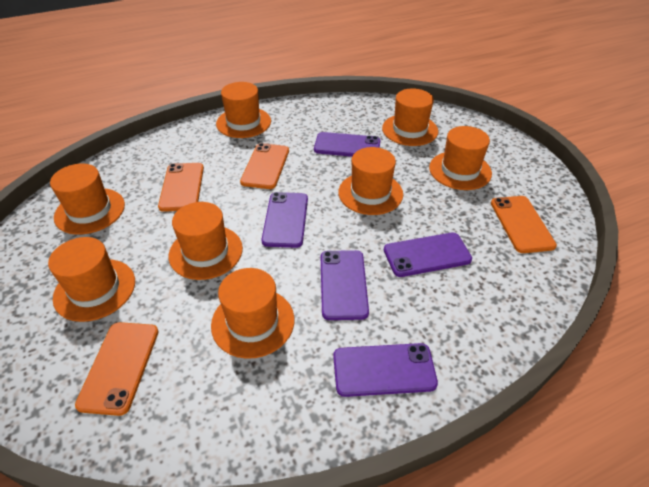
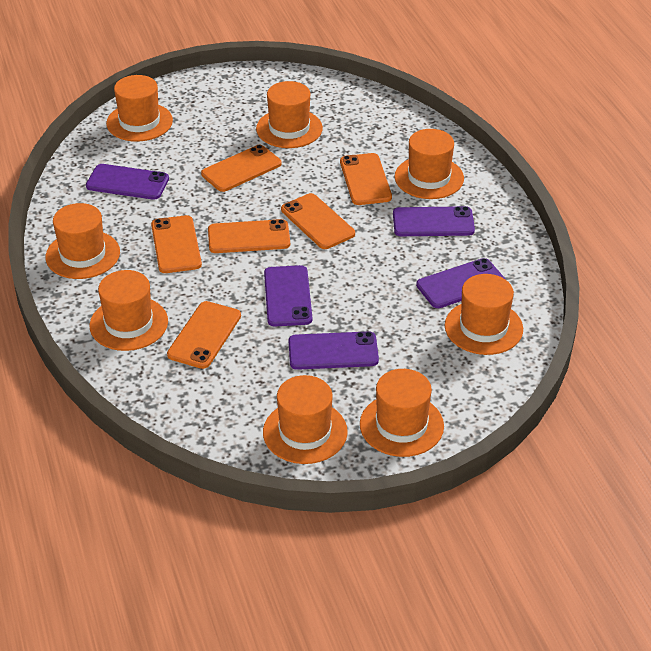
orange phone: [75,322,159,416] [158,163,204,212] [240,143,289,189] [491,196,557,253] = 4 -> [151,215,202,273] [167,301,241,369] [201,145,282,192] [208,219,290,253] [281,193,355,249] [340,153,392,205] = 6

